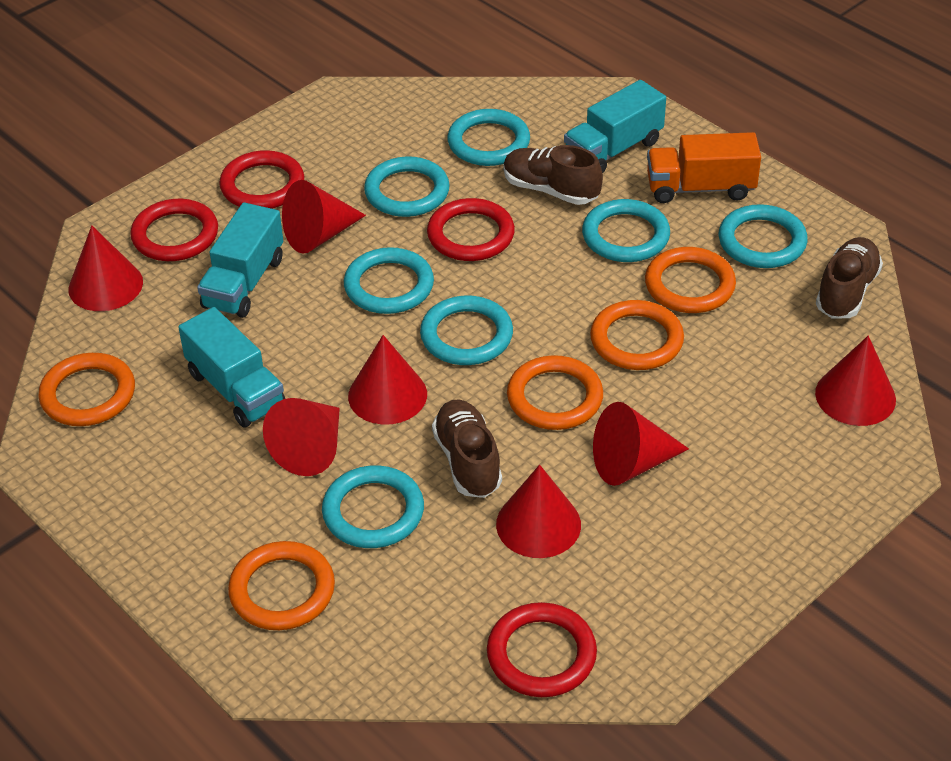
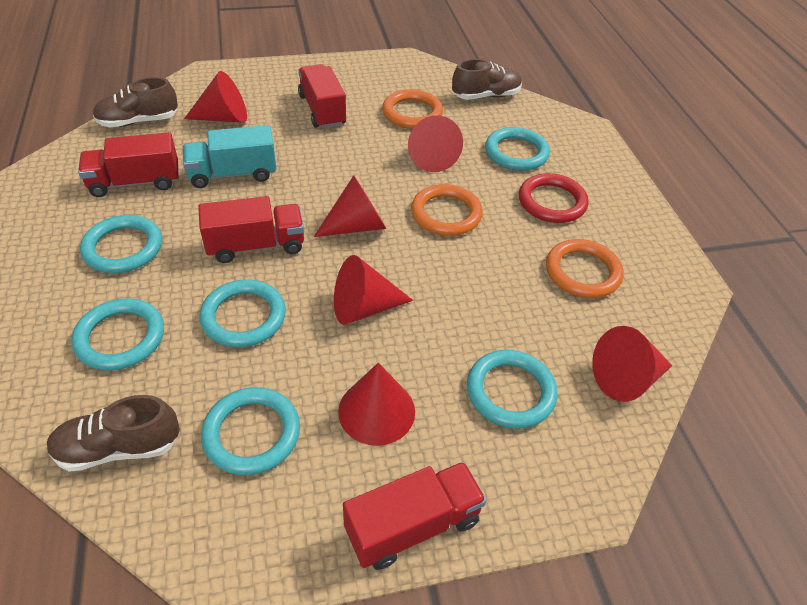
orange ring: [38,353,135,426] [228,541,335,630] [507,355,603,430] [590,300,684,370] [645,247,736,313] = 5 -> [382,89,443,129] [411,184,483,236] [546,239,624,298] = 3
orange truck: [647,132,761,203] = 1 -> none = 0
red cone: [68,225,143,311] [263,398,340,476] [282,180,366,254] [348,335,427,425] [496,464,581,558] [593,402,689,486] [815,336,896,426] = 7 -> [184,71,247,123] [314,175,386,237] [334,255,413,325] [338,363,415,446] [408,115,463,172] [592,326,672,402] = 6
red ring: [130,199,218,261] [219,150,304,209] [427,198,515,261] [487,602,597,697] = 4 -> [519,173,589,223] = 1
red truck: none = 0 -> [78,132,179,197] [198,196,304,263] [298,64,346,129] [343,462,487,570] = 4
turquoise ring: [322,465,424,548] [344,247,434,314] [364,156,450,217] [420,296,513,365] [447,109,530,166] [582,199,670,262] [719,204,808,268] = 7 -> [71,298,164,370] [80,215,162,273] [199,279,286,347] [201,387,300,475] [467,350,557,429] [485,127,550,171] = 6
turquoise truck: [178,307,285,428] [197,203,283,318] [564,80,666,173] = 3 -> [183,125,277,188] = 1

